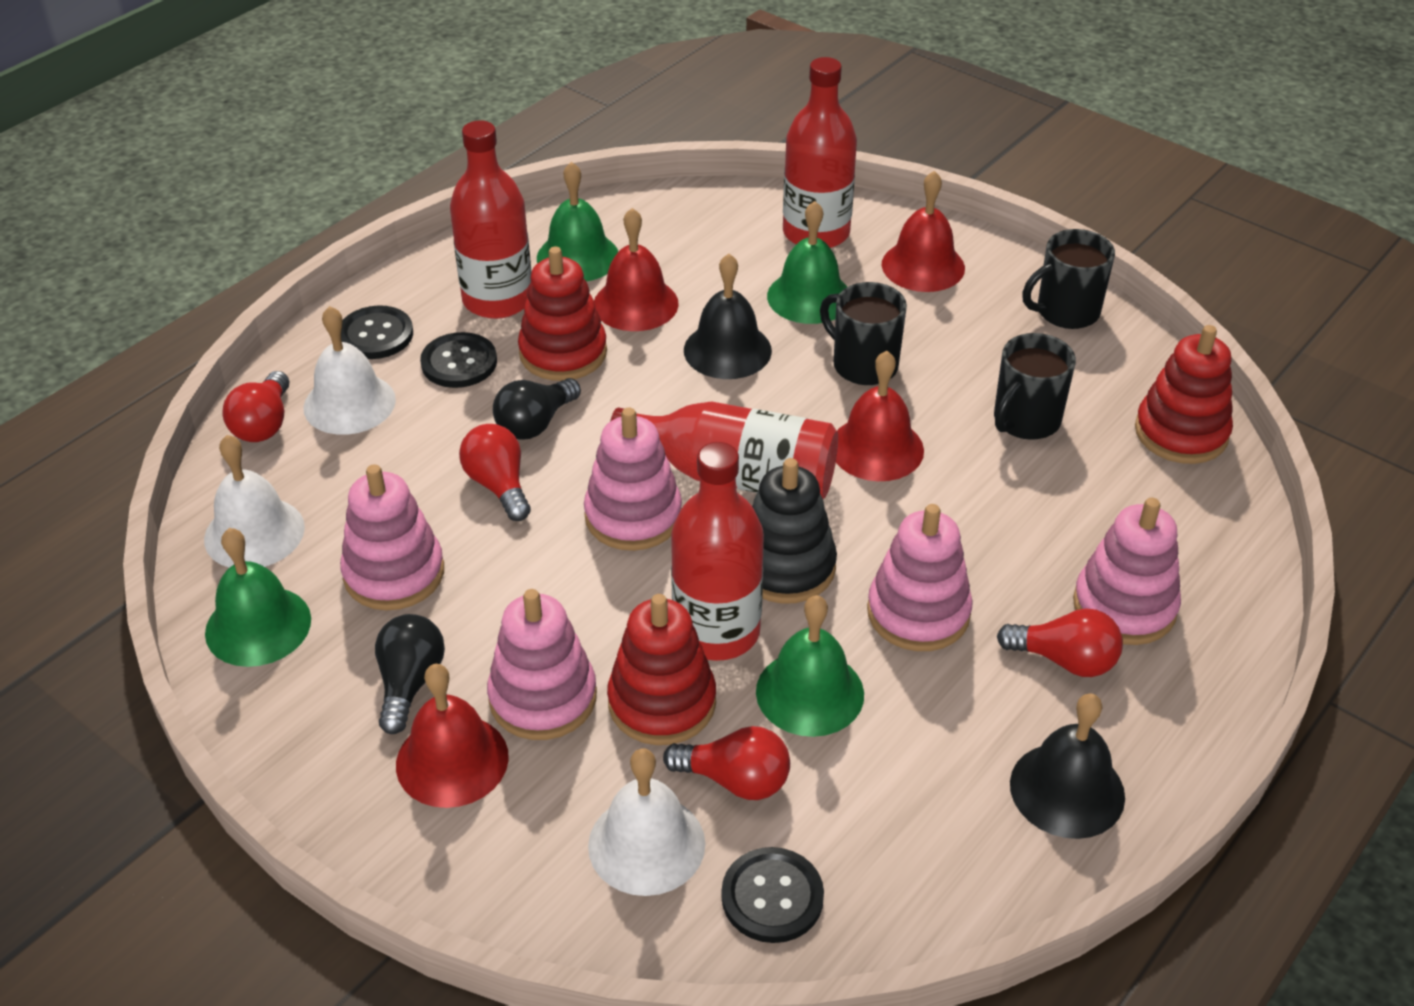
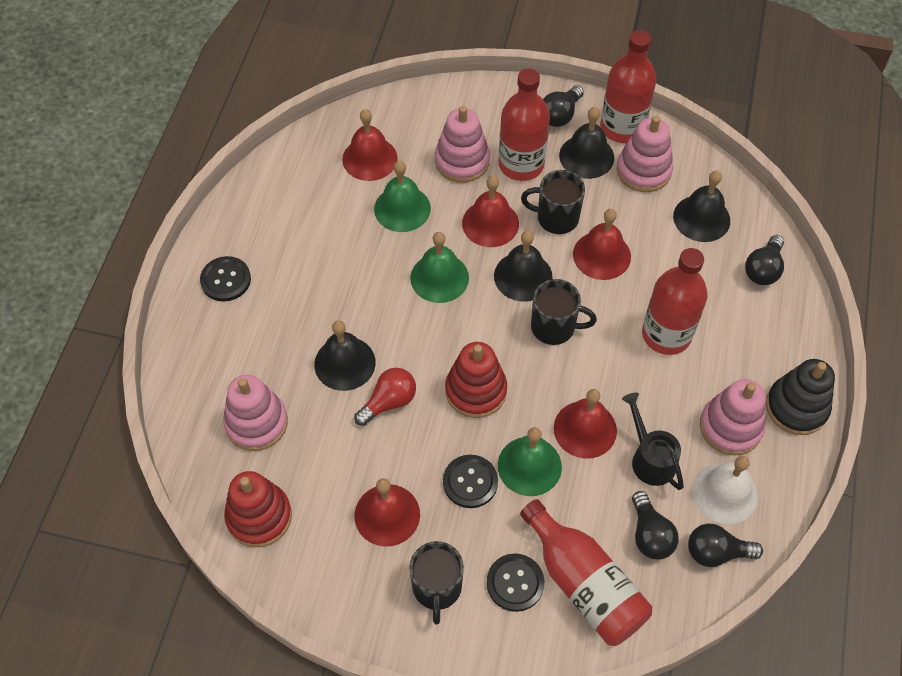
black bell: [684,253,772,379] [1010,693,1125,839] = 2 -> [314,320,376,391] [494,230,553,302] [559,107,614,179] [673,171,730,242] = 4
black light bulb: [375,614,445,734] [493,378,581,439] = 2 -> [543,85,584,127] [632,491,679,560] [688,524,763,567] [745,235,784,285] = 4
black watering can: none = 0 -> [622,393,684,490] = 1
green bell: [205,528,311,667] [537,162,619,282] [756,595,864,737] [767,201,847,324] = 4 -> [374,161,431,232] [410,232,469,303] [498,427,562,496] = 3
pink stacking toy: [340,464,444,610] [487,589,597,740] [584,407,682,551] [867,504,973,651] [1073,498,1181,645] = 5 -> [223,375,288,451] [435,106,490,183] [617,116,673,192] [700,379,765,455] = 4
red bell: [396,664,509,808] [594,208,679,331] [836,351,924,481] [882,171,965,292] = 4 -> [342,109,398,181] [355,478,420,547] [462,176,519,247] [554,389,617,459] [573,209,631,280] = 5
red light bulb: [223,371,289,442] [459,424,531,521] [663,726,790,800] [997,608,1123,677] = 4 -> [354,368,416,426] = 1
red stacking toy: [518,247,607,381] [607,594,716,745] [1135,325,1233,464] = 3 -> [224,471,292,548] [445,342,507,418] = 2
white bell: [204,435,305,568] [303,306,396,435] [588,749,705,896] = 3 -> [692,456,758,524] = 1

